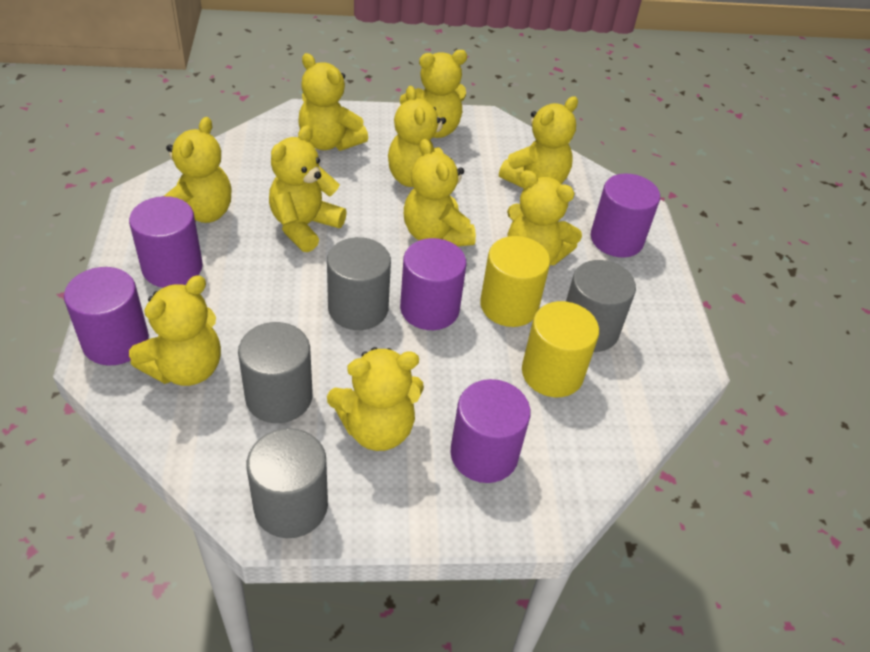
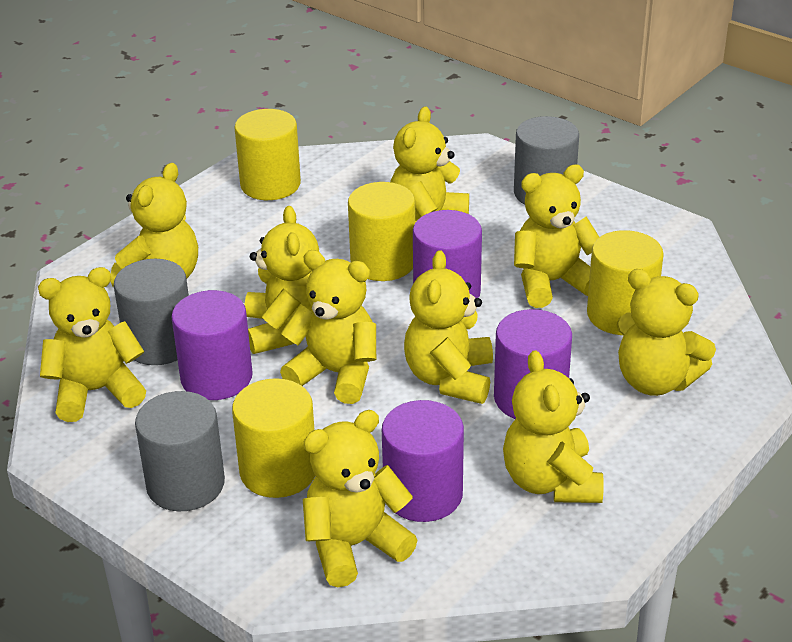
grey cylinder: [238,322,313,423] [247,428,328,538] [327,237,391,330] [566,260,636,352] = 4 -> [114,259,189,365] [135,391,225,511] [514,116,579,205] = 3
purple cylinder: [64,267,149,366] [129,196,203,288] [400,238,467,330] [450,379,531,483] [591,173,660,257] = 5 -> [171,290,253,400] [382,400,464,522] [413,210,482,299] [494,309,572,419] = 4
yellow cylinder: [480,236,550,327] [522,301,599,397] = 2 -> [232,378,315,498] [234,109,301,200] [348,182,415,281] [587,230,664,335] = 4

